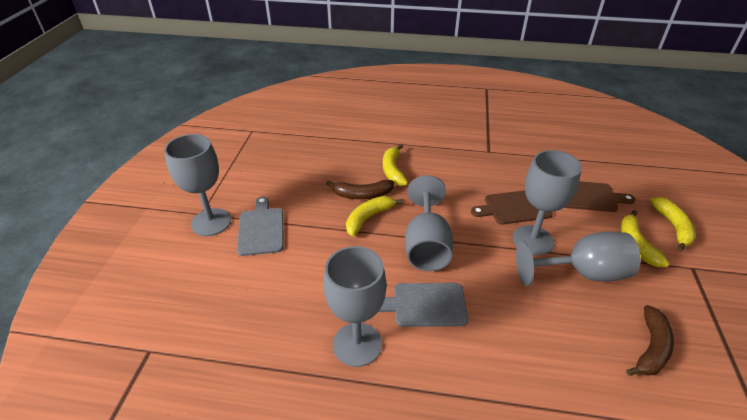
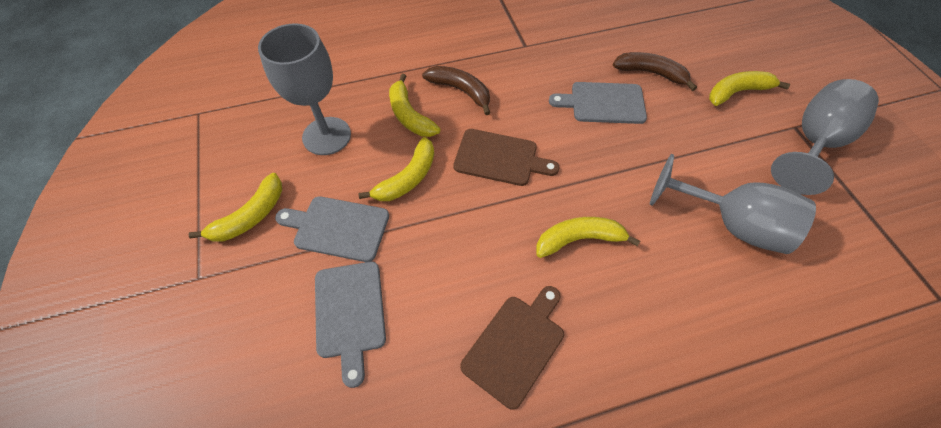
grey cutting board: [237,196,284,256] [378,283,468,327] = 2 -> [275,196,389,262] [315,262,386,388] [549,82,647,124] = 3
grey goblet: [164,134,231,236] [323,246,386,367] [405,175,453,271] [513,150,582,255] [516,232,641,286] = 5 -> [258,23,351,155] [650,154,816,254] [771,79,879,195] = 3
yellow banana: [346,196,404,237] [383,144,408,186] [620,210,669,267] [650,197,696,251] = 4 -> [188,173,282,242] [358,137,434,201] [389,74,441,137] [536,217,640,258] [709,71,790,106] = 5

